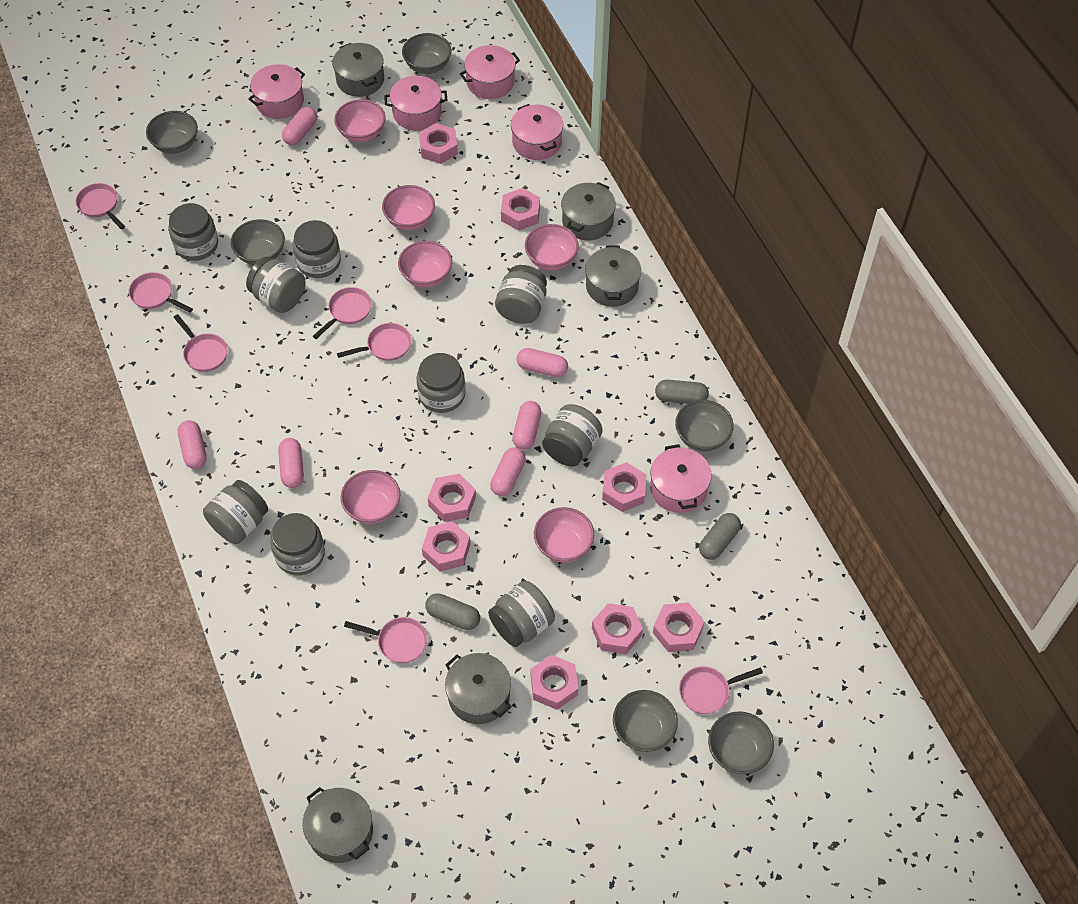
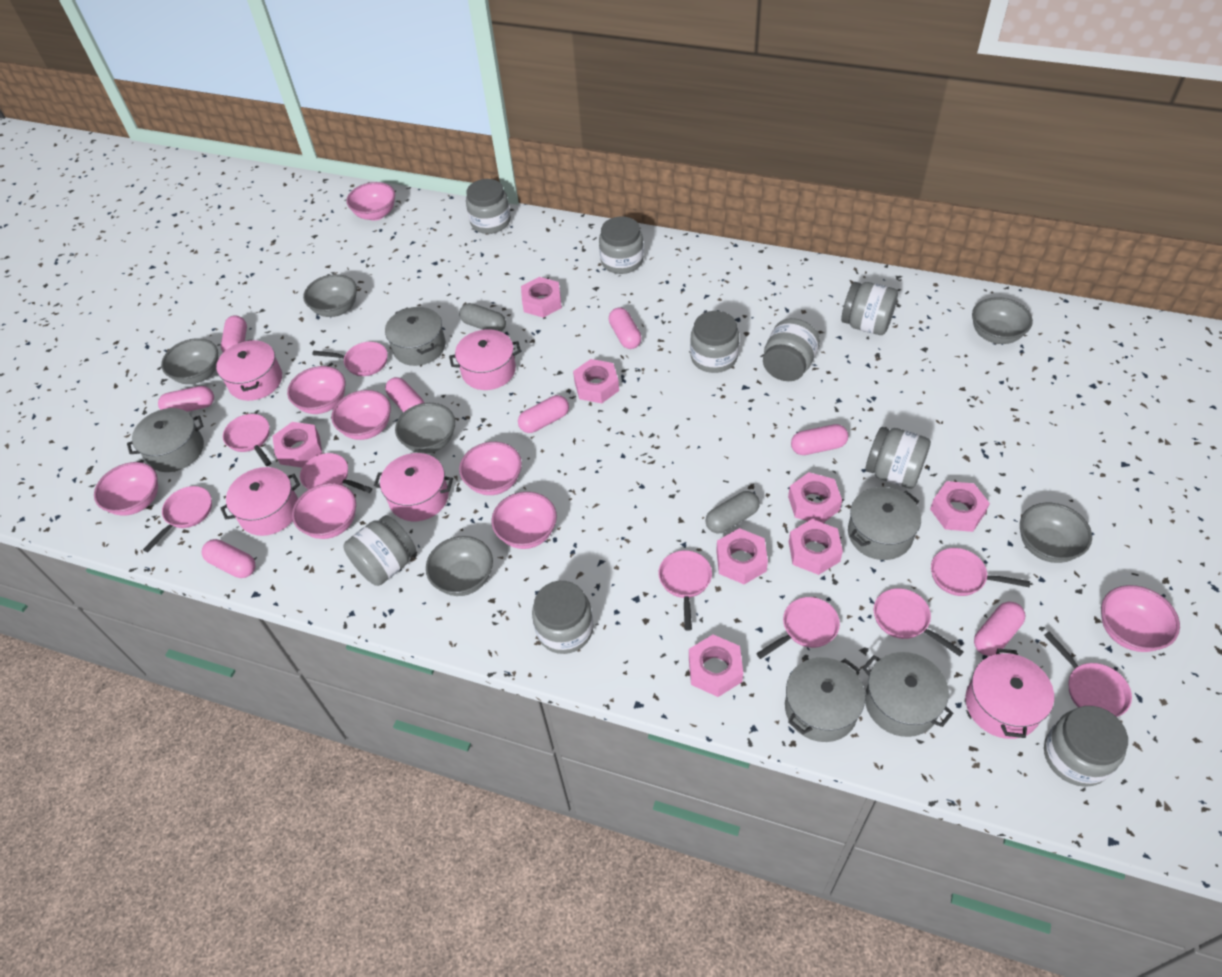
grey capsule: [425,593,480,630] [655,380,709,404] [699,513,741,560] = 3 -> [459,303,506,332] [705,491,760,533] = 2
pink bowl: [334,99,385,142] [340,470,400,524] [382,185,435,230] [398,241,452,288] [525,224,579,271] [534,507,594,563] = 6 -> [94,462,158,516] [287,366,345,414] [292,483,356,539] [331,390,391,440] [346,182,395,221] [459,442,522,495] [491,492,557,549] [1101,585,1180,652] = 8
pink capsule: [178,420,207,469] [278,438,304,488] [282,107,317,145] [490,447,526,496] [512,401,541,450] [517,348,568,377] = 6 -> [158,386,214,412] [202,539,255,578] [221,316,247,352] [385,377,424,412] [518,395,569,433] [609,307,642,349] [791,424,848,455] [974,602,1025,656] = 8
pink pan: [76,183,125,229] [129,272,193,313] [173,314,228,372] [313,287,372,339] [337,323,411,361] [344,617,427,663] [679,666,763,714] = 7 -> [143,486,212,552] [223,414,271,466] [300,453,373,493] [312,342,388,376] [658,550,712,631] [756,597,840,659] [874,588,964,657] [931,548,1030,596] [1044,632,1132,717] = 9

